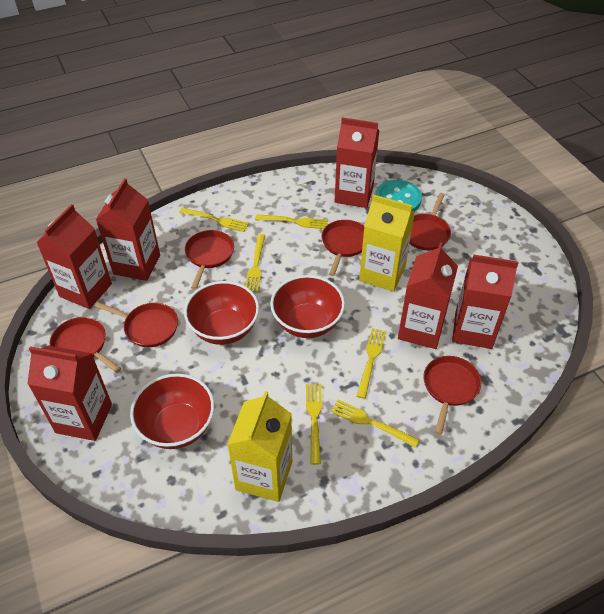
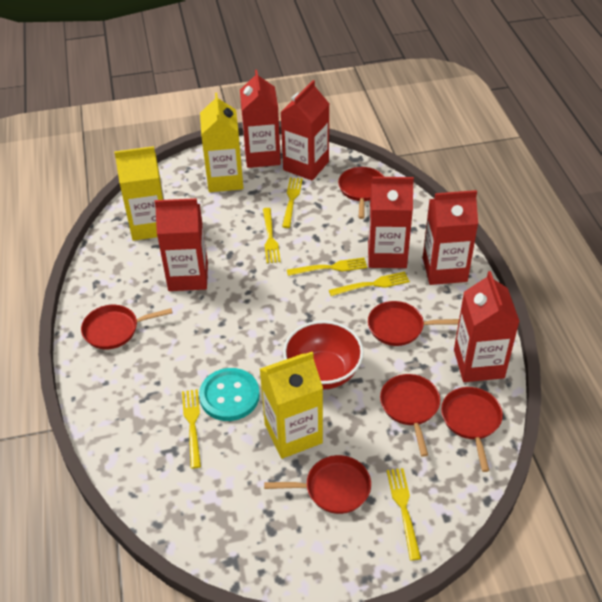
red bowl: [130,373,214,449] [184,281,259,345] [270,275,345,338] = 3 -> [283,321,364,389] = 1
yellow carton: [227,391,292,502] [359,194,415,292] = 2 -> [114,146,164,241] [200,93,243,192] [260,352,323,459] = 3

